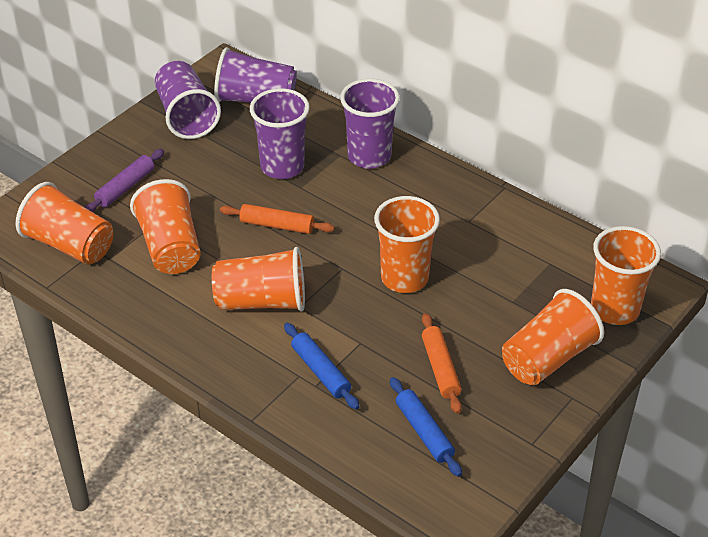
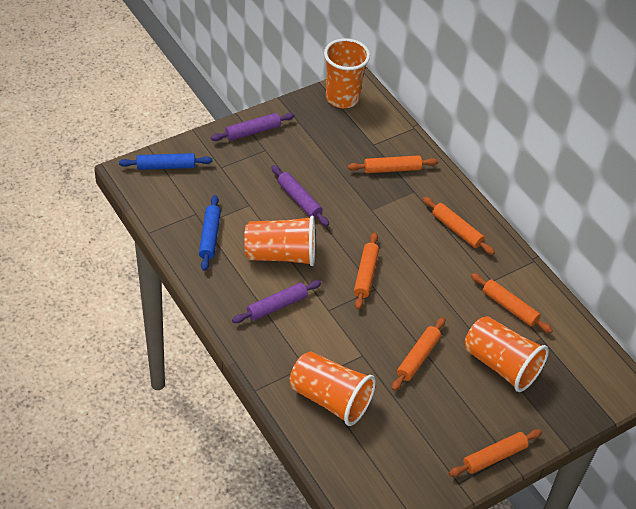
orange cup: [16,182,114,265] [130,179,201,274] [212,247,305,311] [374,196,440,293] [502,289,604,385] [591,226,661,325] = 6 -> [244,216,315,266] [290,352,376,426] [324,38,370,108] [465,316,549,392] = 4
orange rolling pin: [220,204,335,234] [422,313,462,414] = 2 -> [348,155,438,173] [354,232,379,310] [392,317,445,391] [423,197,495,255] [449,429,542,477] [471,273,553,333] = 6
purple cup: [155,61,221,139] [214,47,297,103] [250,88,310,179] [340,78,400,169] = 4 -> none = 0
purple rolling pin: [85,149,164,212] = 1 -> [211,113,295,141] [232,280,322,323] [271,165,329,226] = 3

